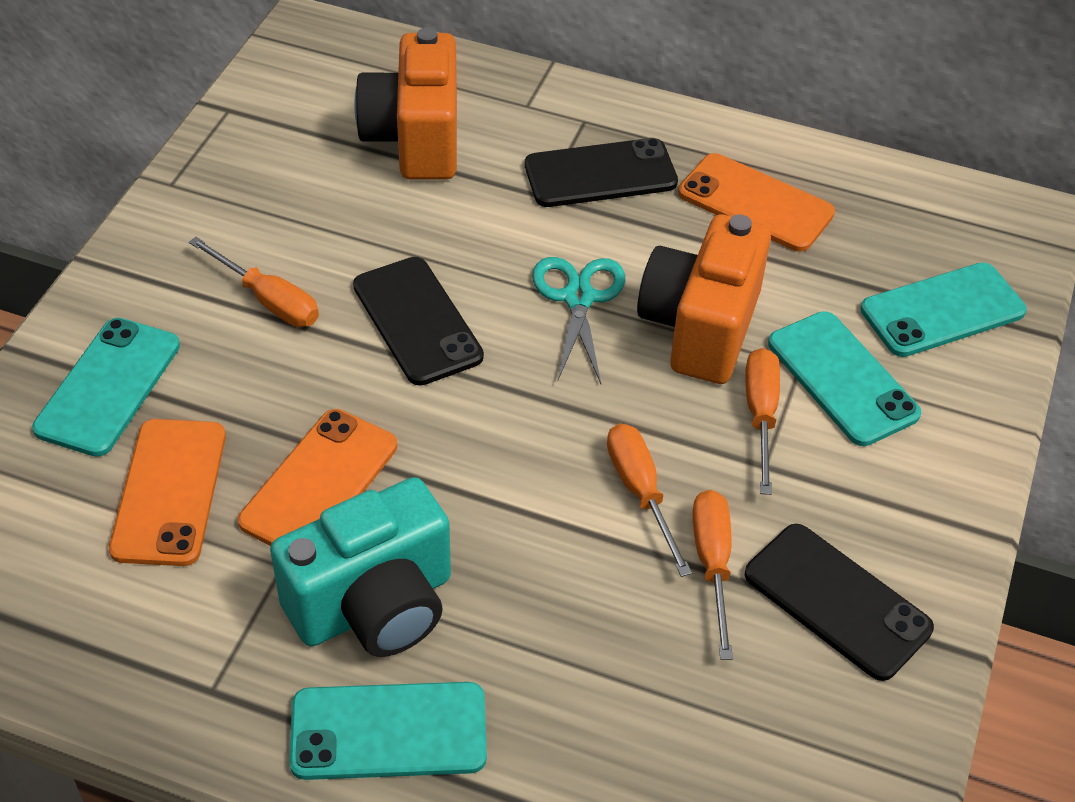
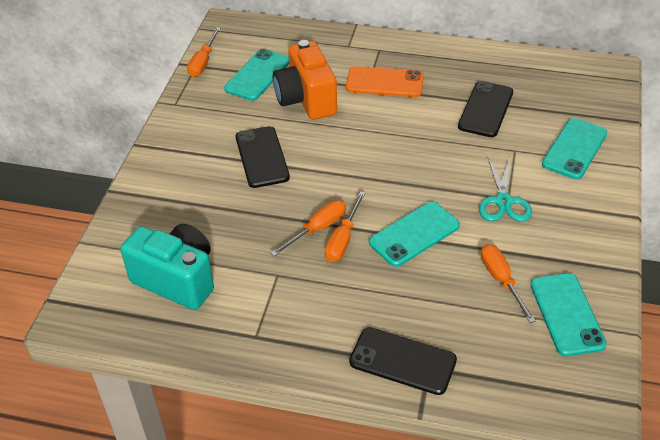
orange camera: [354,28,457,180] [637,214,771,384] = 2 -> [273,40,337,120] = 1
orange phone: [109,419,226,566] [238,409,397,546] [678,153,835,251] = 3 -> [346,66,424,97] = 1

